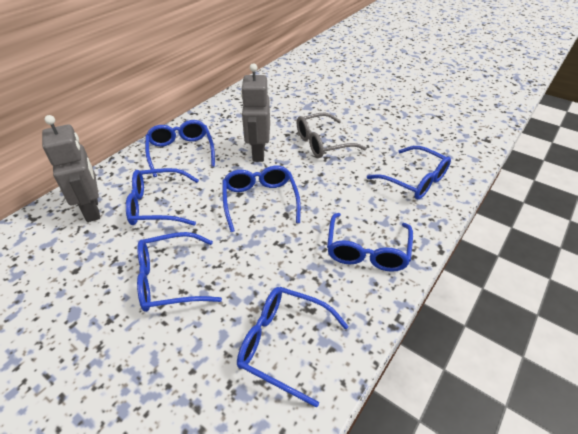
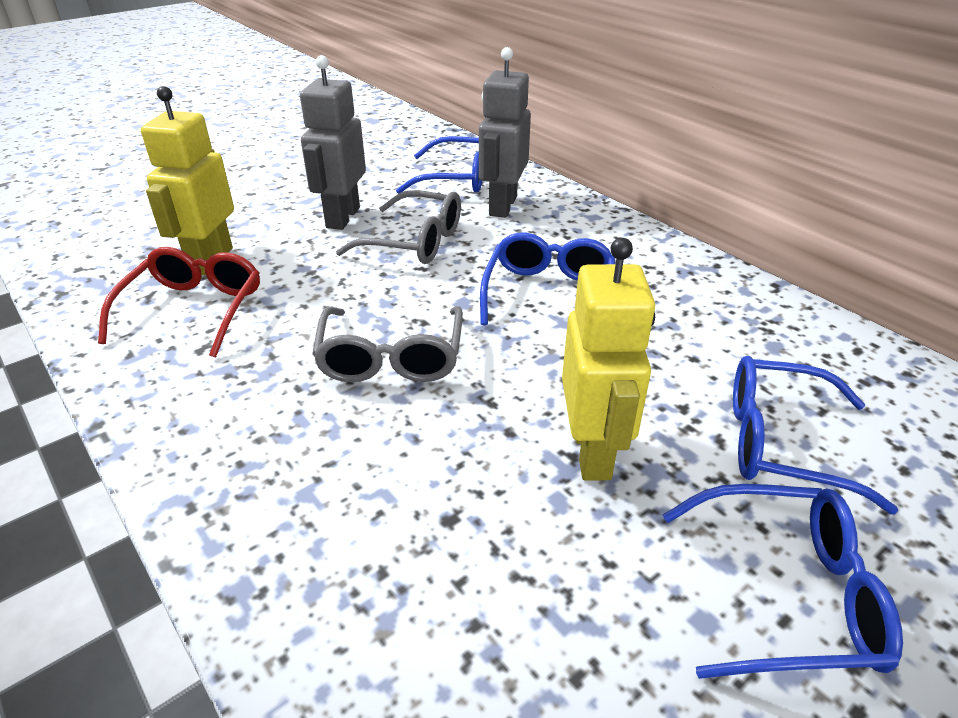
blue glasses: [126,168,199,225] [137,232,222,312] [145,120,215,177] [222,166,301,232] [237,287,349,408] [327,213,413,272] [367,146,451,199] = 7 -> [396,136,482,194] [480,232,615,325] [663,484,903,679] [733,356,898,514] = 4
grey glasses: [297,112,366,158] = 1 -> [312,306,463,382] [336,190,461,264] = 2
red glasses: none = 0 -> [98,247,260,358] = 1
yellow robot: none = 0 -> [141,86,234,275] [562,238,655,481] = 2

